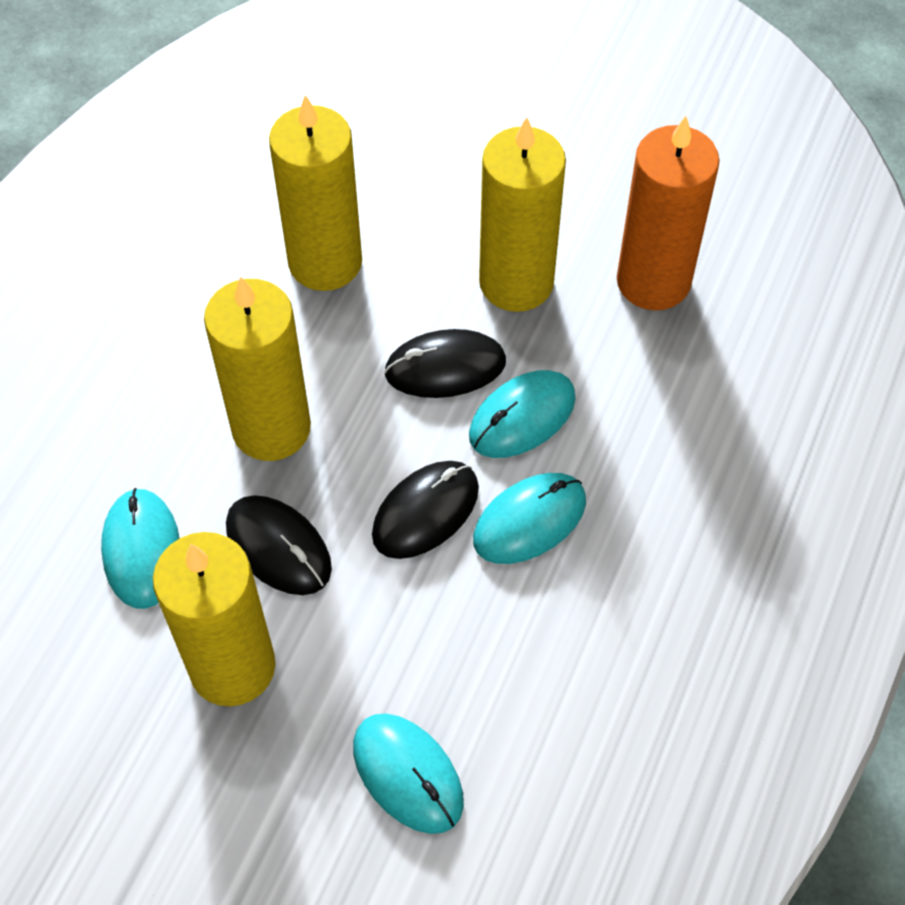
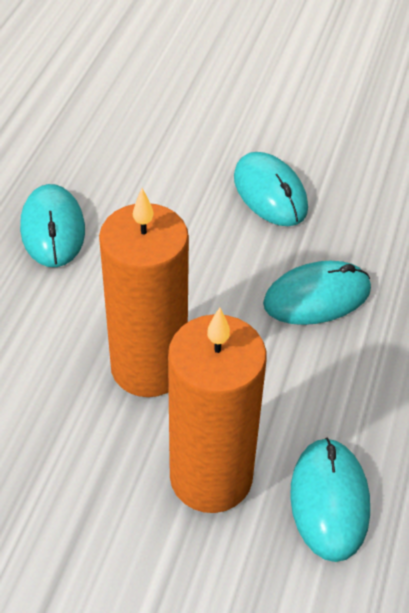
black mouse: [226,495,332,595] [372,461,479,559] [384,329,506,398] = 3 -> none = 0
orange candle: [617,116,720,310] = 1 -> [99,188,189,397] [168,307,267,513] = 2
yellow candle: [153,532,275,706] [204,276,311,461] [269,95,362,291] [479,117,566,312] = 4 -> none = 0

